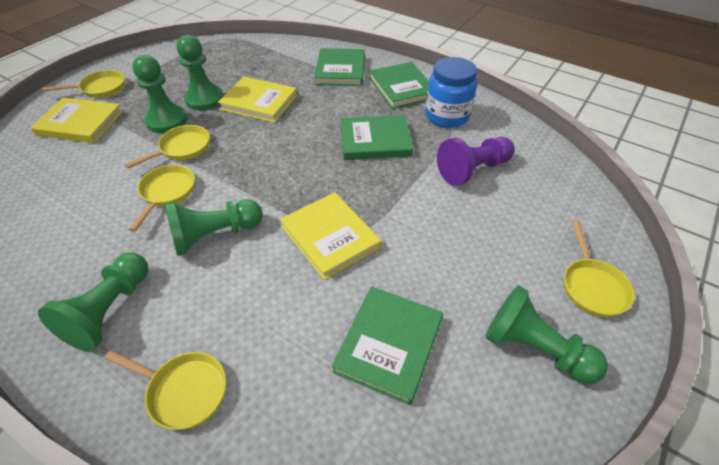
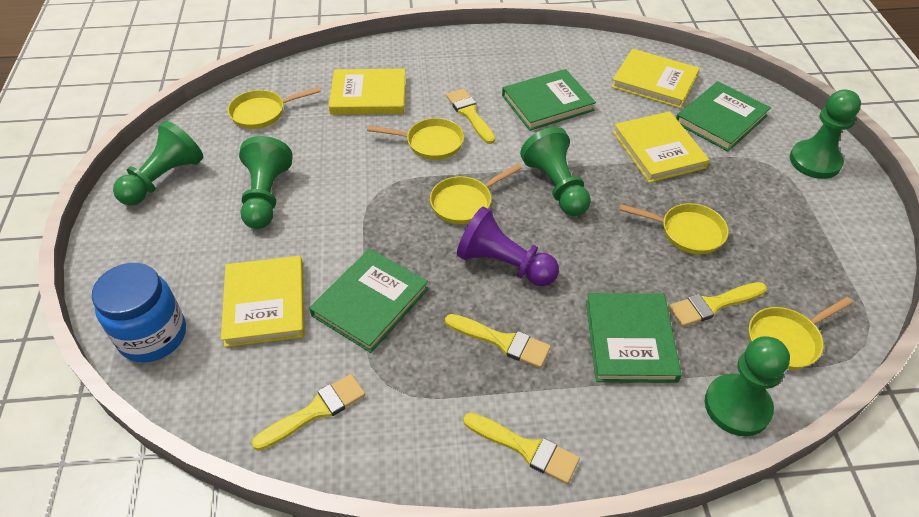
yellow book: [30,98,123,143] [218,77,297,123] [280,192,381,280] = 3 -> [221,256,305,347] [329,69,406,115] [611,49,700,108] [613,111,709,183] = 4
yellow brush: none = 0 -> [252,374,365,451] [445,314,551,368] [446,89,495,144] [463,412,580,484] [669,282,767,327] = 5

